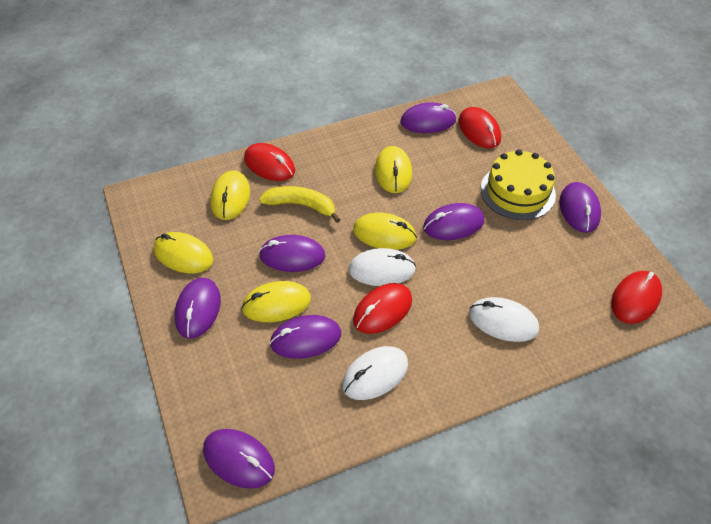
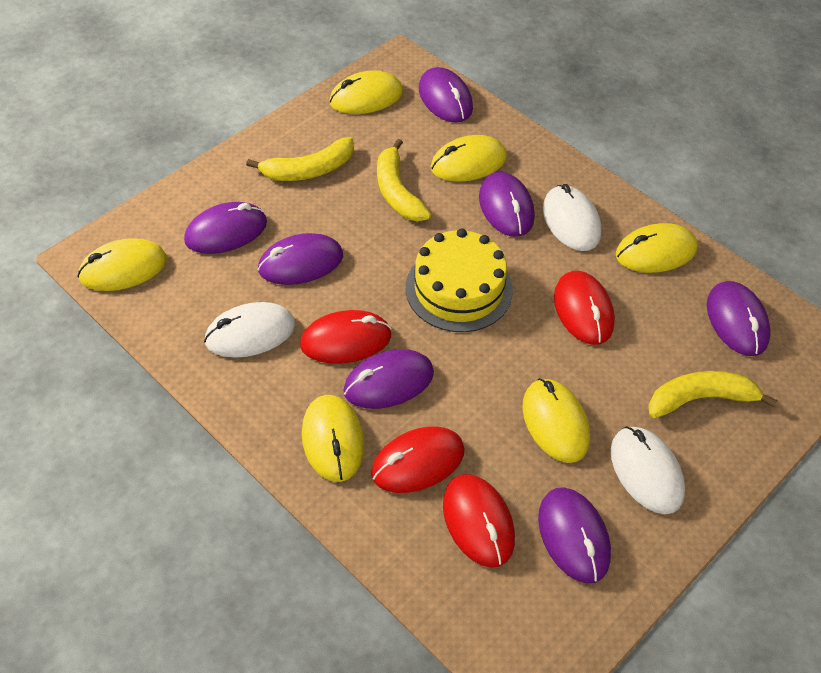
yellow banana: [259,186,341,223] = 1 -> [246,137,354,181] [377,139,431,221] [648,371,778,418] = 3
yellow mouse: [154,232,213,274] [210,170,250,220] [241,281,311,322] [353,213,417,250] [375,146,412,193] = 5 -> [77,238,167,291] [302,395,365,482] [329,70,403,114] [430,135,507,182] [522,378,590,463] [615,223,698,273] = 6

